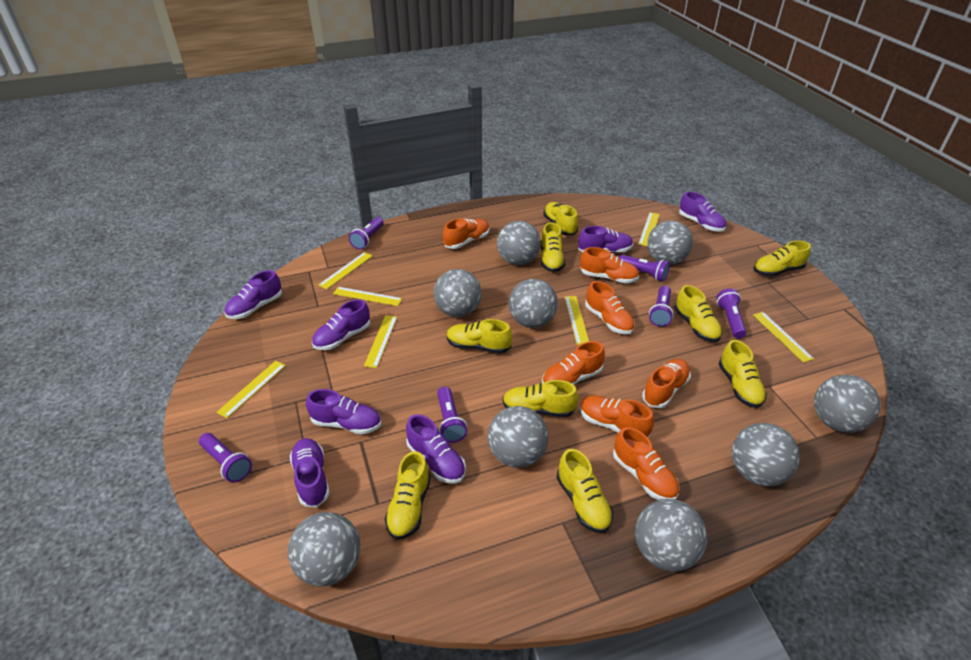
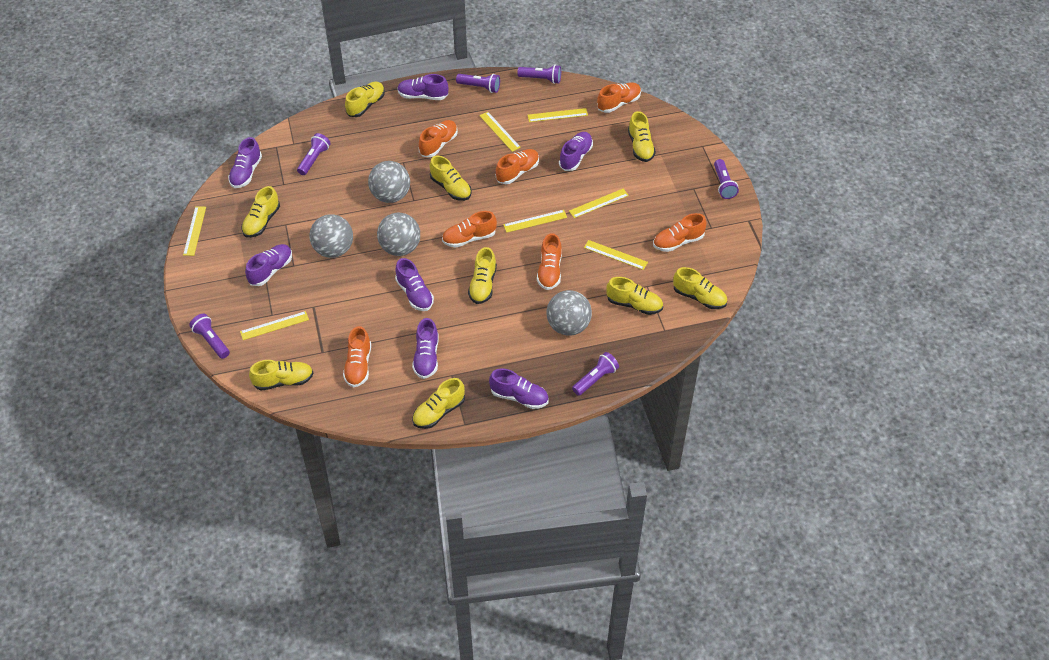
grey ball: [288,512,361,587] [433,269,482,317] [488,406,549,468] [497,221,541,265] [509,279,558,328] [635,499,707,572] [647,221,693,265] [732,423,800,486] [814,374,880,433] = 9 -> [309,214,353,258] [368,161,410,203] [377,213,420,256] [547,290,592,336] = 4

